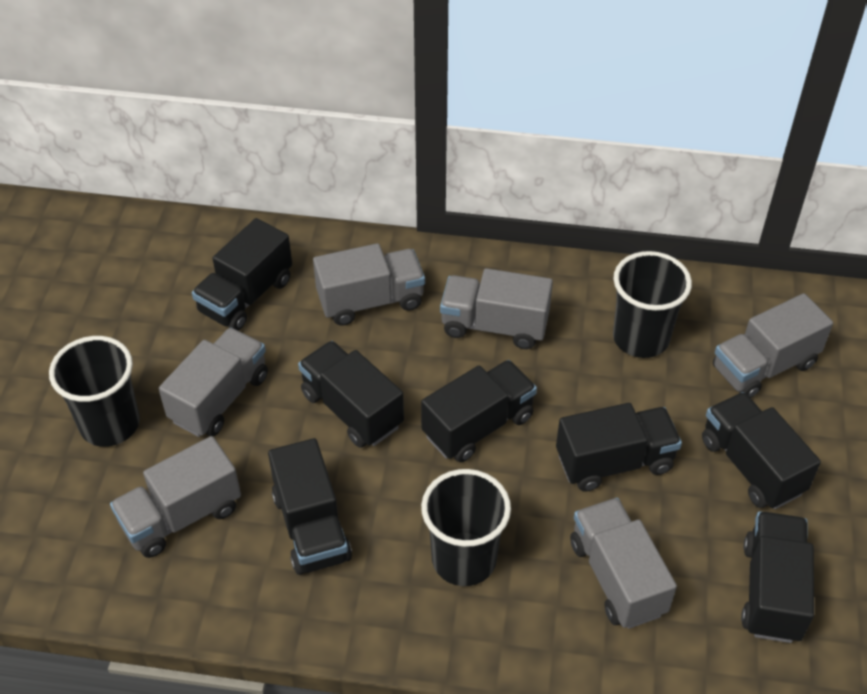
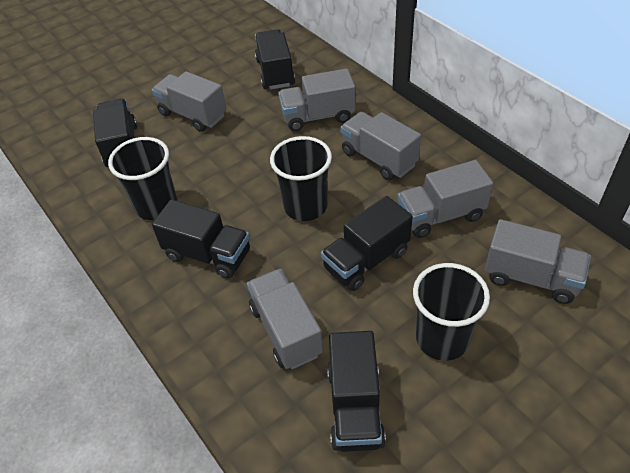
black truck: [192,218,292,331] [268,438,352,575] [298,341,404,448] [421,360,537,463] [556,403,682,492] [702,392,821,509] [741,511,814,643] = 7 -> [93,99,137,167] [152,199,250,279] [255,29,295,89] [321,196,413,291] [327,331,386,452] = 5

